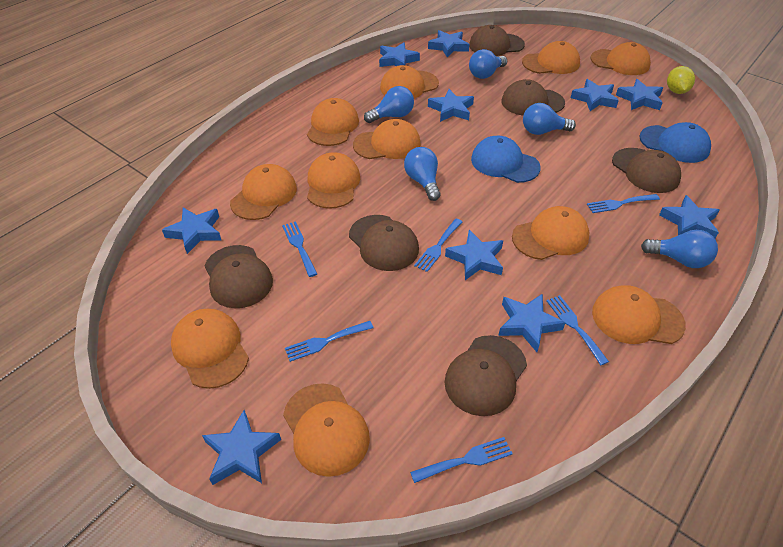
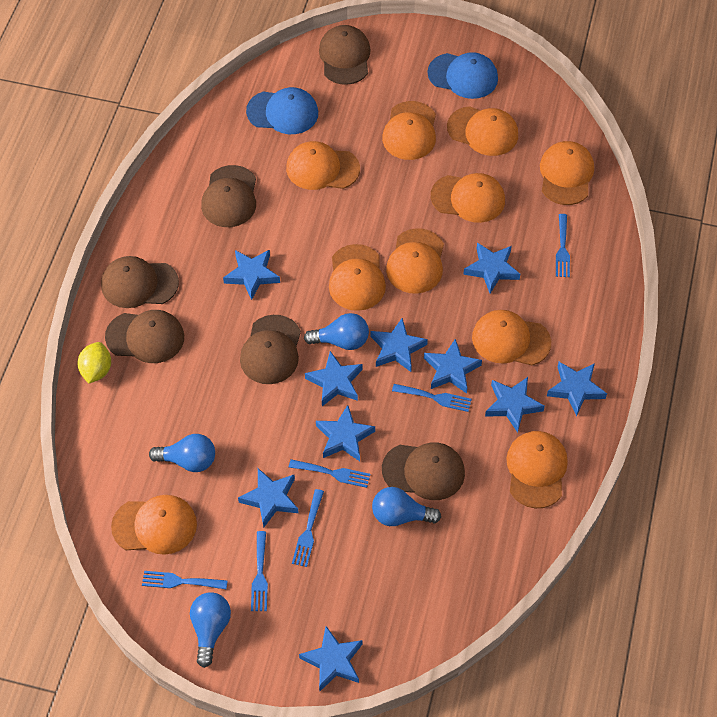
blue light bulb: [364,86,414,123] [404,147,441,201] [469,49,507,79] [523,103,576,135] [641,230,718,268] = 5 -> [149,434,215,472] [190,592,231,668] [304,313,369,350] [372,487,441,526] = 4
orange cap: [171,309,249,389] [230,164,297,220] [283,383,370,477] [307,98,359,146] [307,152,360,209] [353,119,421,159] [380,65,439,99] [512,206,590,260] [522,41,580,74] [591,42,651,75] [592,285,686,344] = 11 -> [111,495,197,555] [286,141,360,190] [329,244,386,311] [382,101,436,160] [386,228,444,294] [431,173,505,223] [447,106,518,156] [472,310,551,366] [506,431,568,508] [540,141,594,205] = 10

